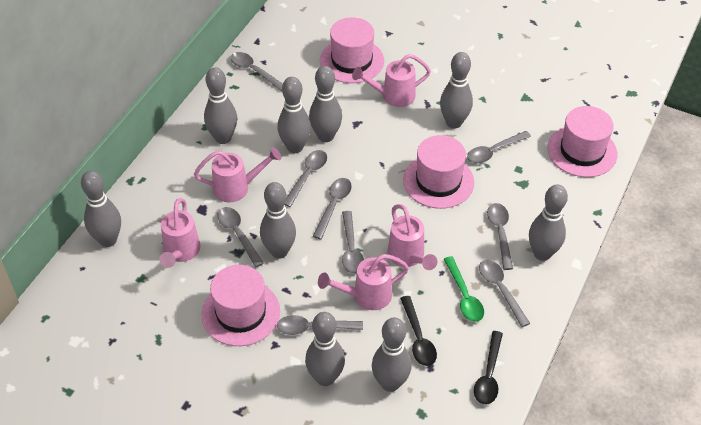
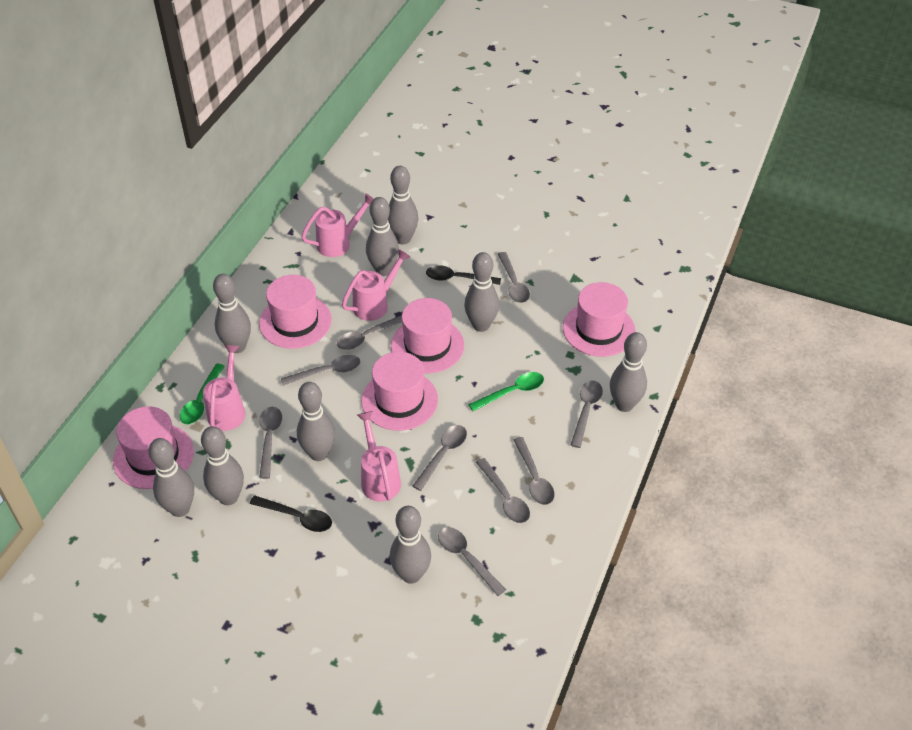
green spoon: [444,256,484,322] = 1 -> [180,364,225,424] [468,372,544,411] = 2
pink hat: [201,265,280,346] [320,17,384,83] [403,135,474,209] [547,106,617,177] = 4 -> [113,406,194,489] [259,275,332,349] [362,352,438,431] [391,298,464,373] [563,282,636,357] = 5
pink watering can: [159,198,200,268] [194,147,281,202] [318,254,409,310] [352,54,431,107] [388,204,437,270] = 5 -> [203,345,245,431] [301,193,373,257] [342,249,410,321] [357,411,401,502] = 4

